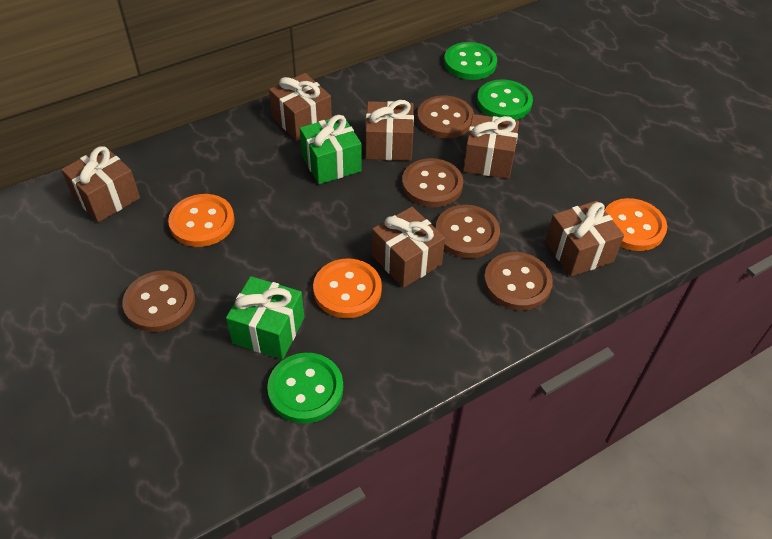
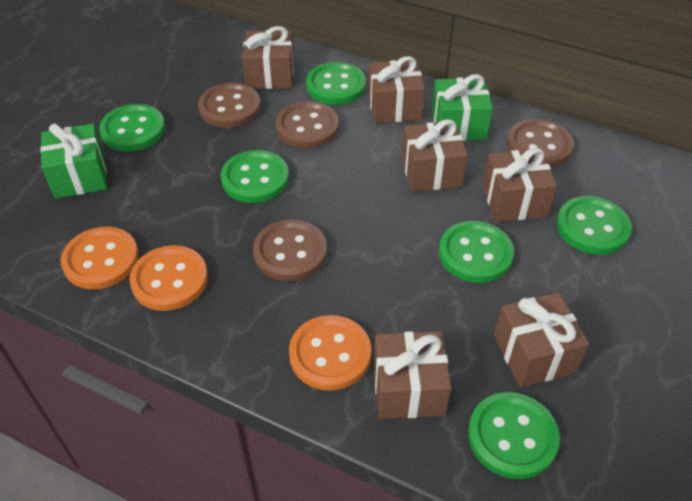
brown button: [122,271,195,332] [402,158,463,207] [417,95,474,138] [436,205,500,258] [484,252,553,311] = 5 -> [198,83,261,128] [253,219,327,281] [276,101,339,148] [507,119,574,168] = 4
green button: [267,353,343,423] [444,42,497,80] [477,79,533,120] = 3 -> [99,104,165,151] [221,150,289,203] [306,62,366,105] [439,221,514,283] [468,392,560,479] [557,196,632,255] = 6

